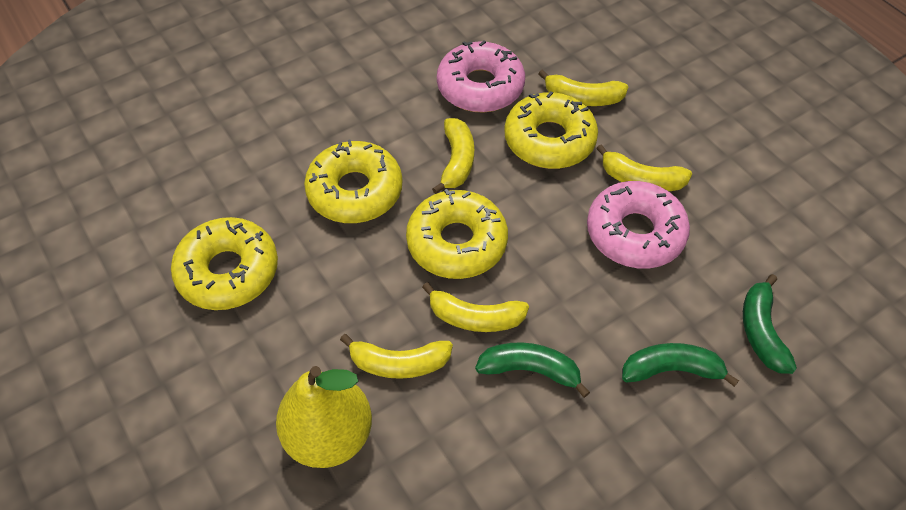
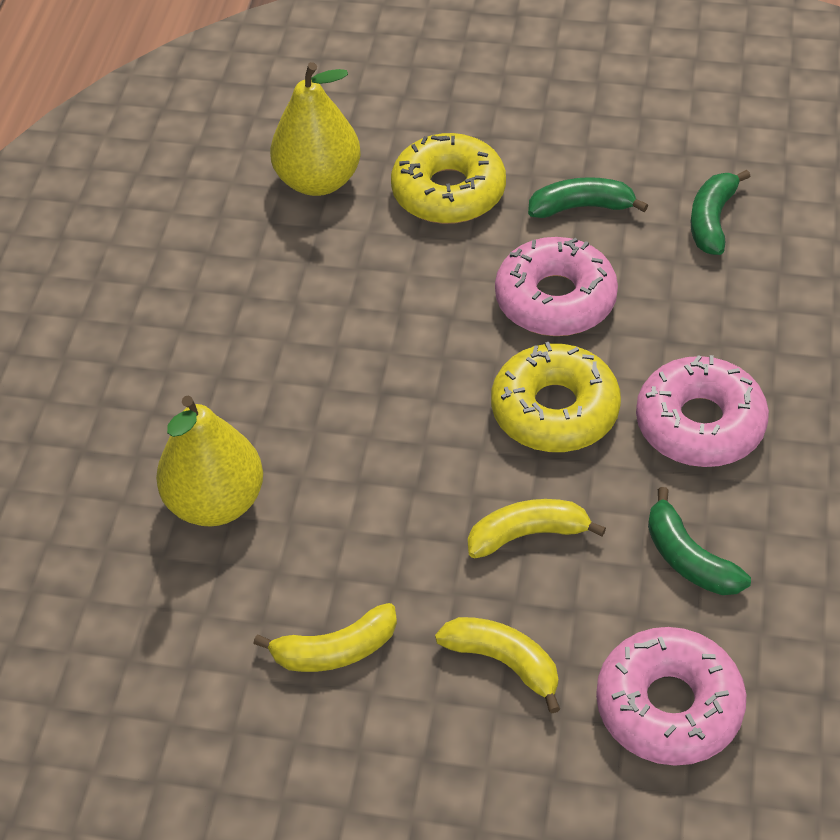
pink donut: [437,40,525,113] [587,181,690,268] = 2 -> [495,237,618,336] [596,627,746,766] [636,355,769,467] = 3
yellow banana: [340,334,453,379] [422,282,529,332] [432,118,474,194] [538,69,628,106] [596,144,692,191] = 5 -> [253,603,397,672] [435,617,560,713] [468,499,606,558] = 3
yellow donut: [171,217,278,310] [304,140,403,223] [406,189,508,279] [504,91,598,169] = 4 -> [391,133,506,224] [491,342,621,452] = 2
yellow pear: [276,366,372,468] = 1 -> [156,395,263,527] [270,62,361,196] = 2

